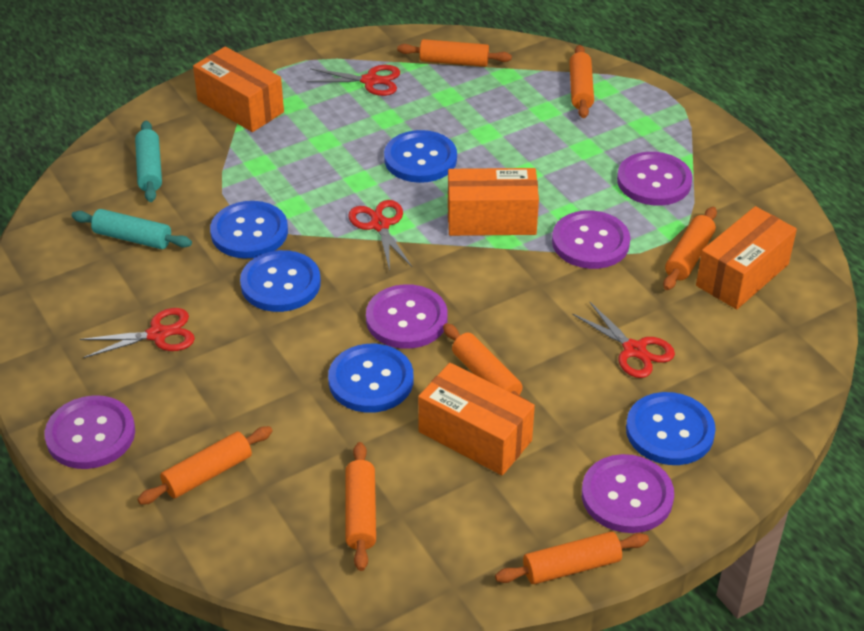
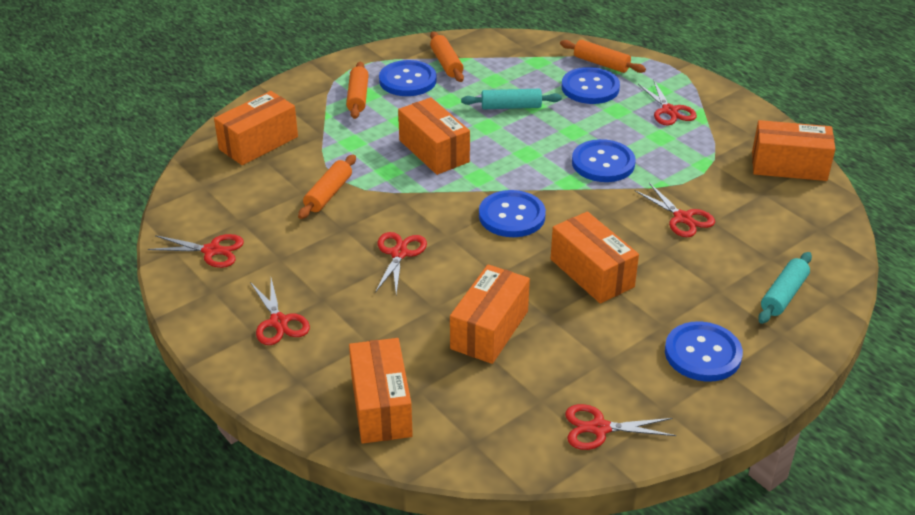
orange box: [193,46,284,132] [418,363,535,475] [448,168,539,236] [696,206,797,309] = 4 -> [214,91,298,165] [349,338,413,444] [398,97,470,175] [450,264,530,364] [551,211,639,303] [752,120,835,181] = 6
orange rolling pin: [137,426,273,505] [345,442,376,571] [397,39,512,67] [443,323,529,402] [495,532,649,584] [569,45,594,118] [663,207,717,290] = 7 -> [298,155,356,219] [346,62,369,119] [430,31,464,82] [560,40,646,73] = 4
purple button: [45,395,135,469] [366,284,448,349] [552,210,630,269] [582,454,674,533] [617,152,693,206] = 5 -> none = 0
red scissors: [80,308,195,358] [307,65,400,96] [348,200,412,271] [572,302,675,378] = 4 -> [148,234,244,268] [250,278,310,345] [375,232,427,294] [565,404,676,450] [634,183,715,237] [638,80,697,125] = 6

